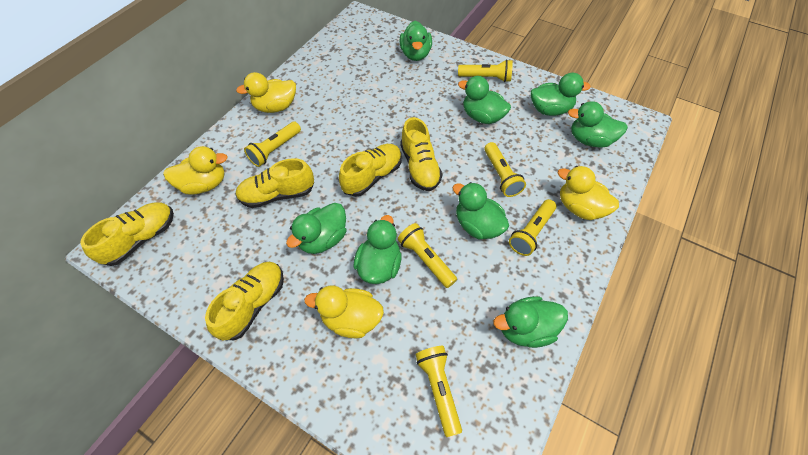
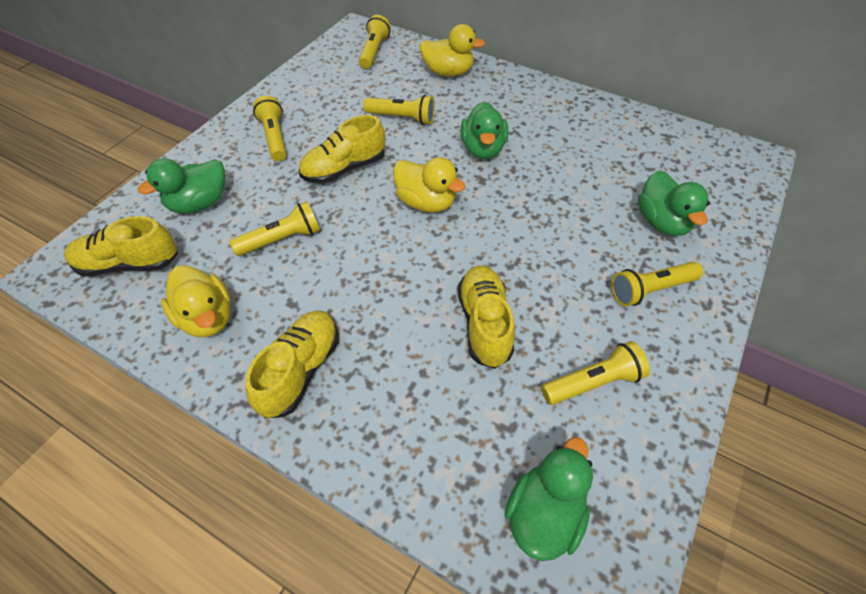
green duck: [286,203,347,254] [354,215,402,284] [399,21,432,61] [452,182,509,240] [458,76,511,124] [493,296,568,348] [531,73,591,116] [568,101,628,148] = 8 -> [138,158,225,214] [461,101,508,159] [505,437,593,561] [638,170,710,236] = 4
yellow duck: [163,146,228,195] [236,72,296,113] [304,286,384,338] [558,166,619,220] = 4 -> [161,265,231,337] [393,157,466,213] [419,24,485,77] = 3
yellow shoe: [80,202,174,266] [205,262,284,341] [235,158,314,208] [339,144,401,197] [401,117,443,191] = 5 -> [64,216,178,277] [245,310,339,418] [299,115,385,184] [458,266,515,369] = 4

